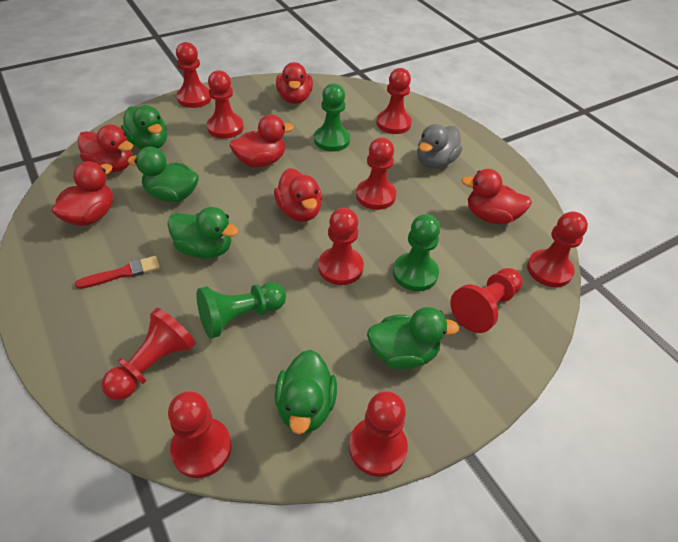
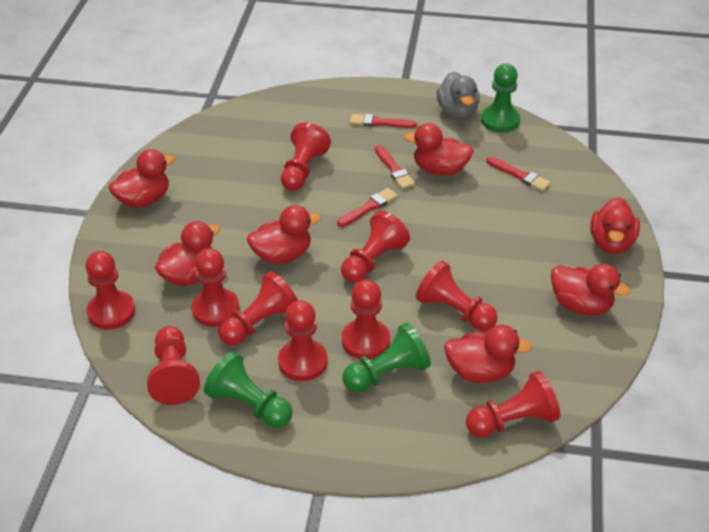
green duck: [121,105,167,149] [128,147,199,202] [167,207,239,259] [275,350,337,434] [367,307,459,369] = 5 -> none = 0
red brush: [75,256,160,289] = 1 -> [337,188,398,227] [350,114,417,128] [375,145,415,189] [486,157,551,191] = 4
red duck: [51,161,113,226] [78,125,133,172] [230,114,294,167] [274,168,322,222] [276,62,313,104] [461,169,532,224] = 6 -> [109,149,175,208] [155,221,220,286] [247,205,321,264] [404,123,474,176] [444,325,532,383] [551,264,630,316] [590,197,640,254] = 7

